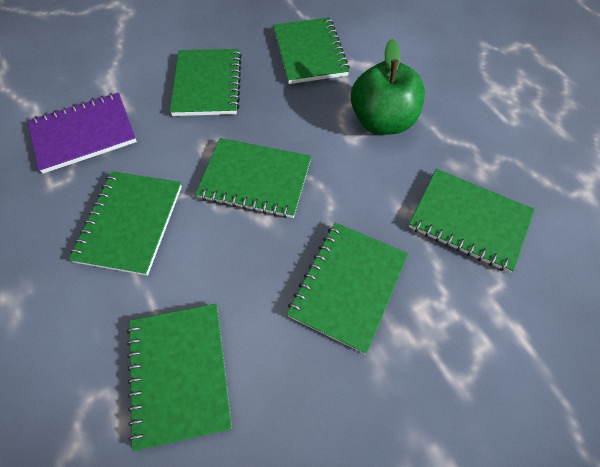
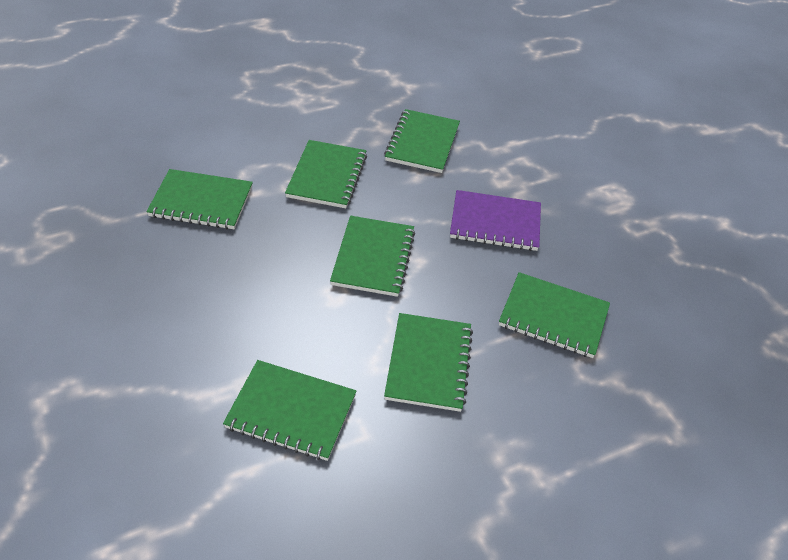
green apple: [351,39,425,135] = 1 -> none = 0

